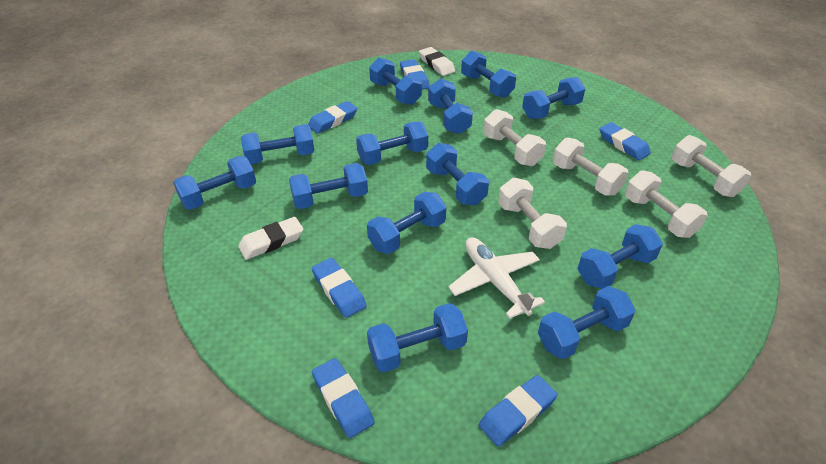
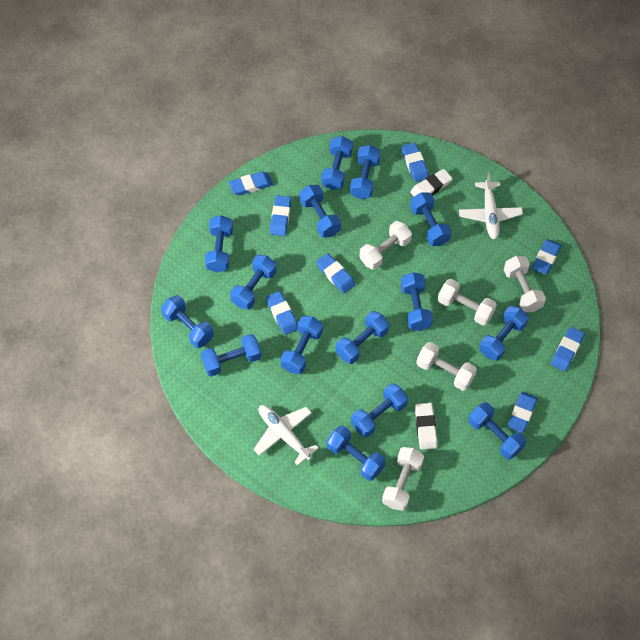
blue dumbbell: [173,156,256,210] [241,124,314,164] [289,163,368,209] [356,121,428,165] [367,192,446,254] [367,303,468,373] [369,57,422,105] [426,143,489,205] [428,78,473,134] [461,51,516,98] [522,77,585,119] [538,286,635,359] [578,224,663,289] = 13 -> [161,295,214,348] [201,334,261,377] [205,215,233,273] [230,255,276,310] [280,316,323,374] [299,185,341,238] [321,136,353,190] [327,425,386,481] [336,311,389,364] [350,145,381,199] [351,383,408,437] [401,272,433,331] [410,193,452,246] [468,402,526,460] [479,305,529,361] = 15
blue eraser: [308,101,357,134] [312,258,367,318] [312,358,375,438] [400,59,430,90] [479,375,558,447] [599,122,651,160] = 6 -> [229,171,273,195] [266,291,298,335] [270,195,291,236] [316,253,355,293] [402,143,429,182] [507,392,537,433] [532,239,561,274] [551,327,585,371] = 8
white plane: [448,237,545,319] = 1 -> [254,405,318,466] [459,172,523,239] = 2

